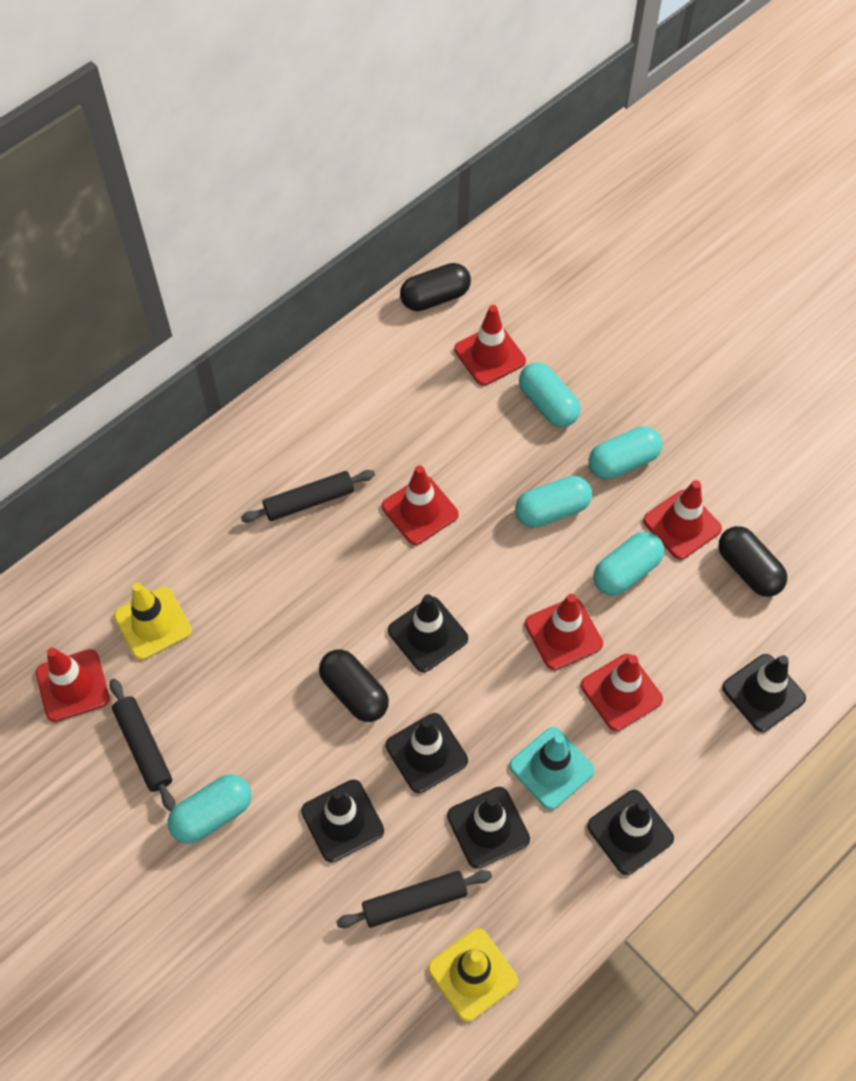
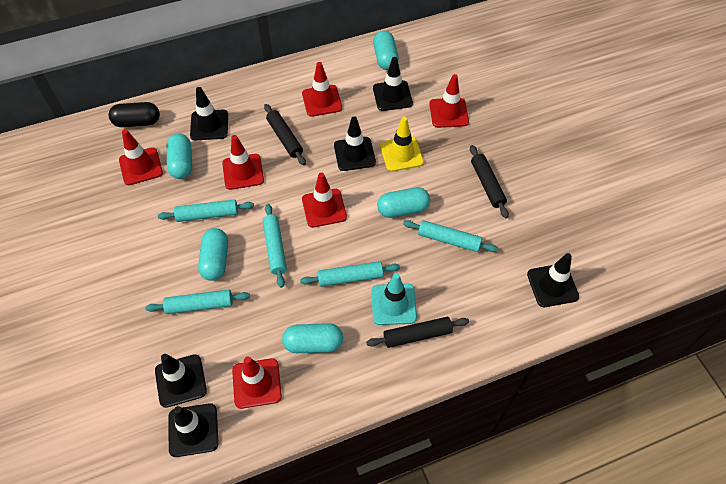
black capsule: [319,649,389,722] [400,263,471,311] [718,526,787,597] = 3 -> [108,102,160,127] = 1
turquoise rolling pin: none = 0 -> [145,290,250,314] [158,199,254,222] [263,204,287,288] [300,261,400,287] [403,220,498,252] = 5
yellow traffic cone: [114,583,192,660] [428,928,518,1022] = 2 -> [380,117,424,172] = 1

